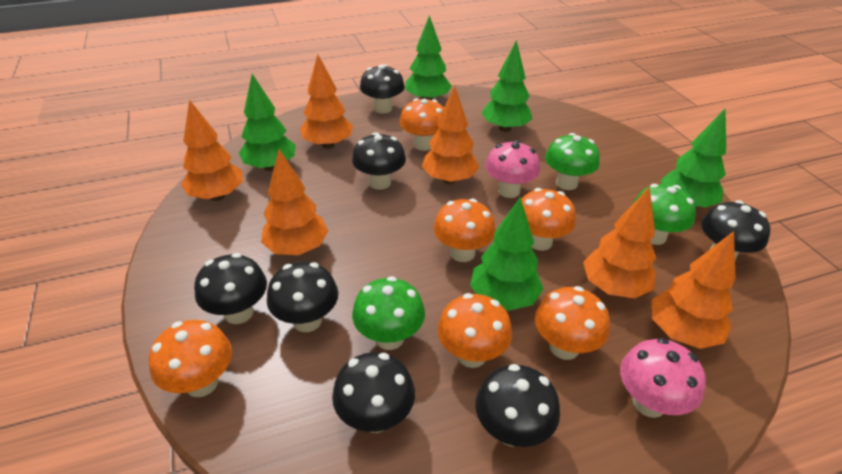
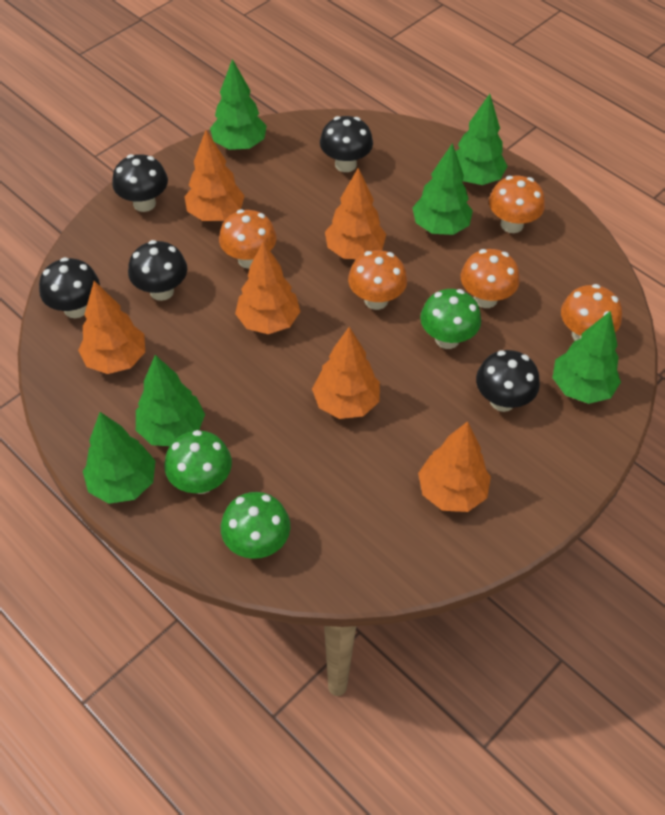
black mushroom: [194,253,267,324] [267,262,338,332] [332,352,415,433] [352,132,406,190] [360,64,405,114] [476,364,560,447] [701,200,770,260] = 7 -> [39,257,100,318] [112,154,168,212] [128,240,187,301] [320,116,373,172] [476,350,540,412] = 5
green tree: [239,74,295,171] [405,15,452,100] [470,197,543,311] [482,40,532,132] [661,109,726,208] = 5 -> [83,412,156,504] [136,355,205,446] [210,59,267,150] [412,143,473,235] [455,94,508,185] [553,311,621,404] = 6
orange mushroom: [149,320,232,397] [399,98,444,151] [433,199,496,262] [437,293,512,368] [521,188,576,251] [535,286,610,360] = 6 -> [219,209,277,269] [348,250,407,310] [461,249,520,308] [489,176,545,233] [561,284,622,341] = 5
pink mushroom: [485,140,540,198] [620,338,706,418] = 2 -> none = 0

